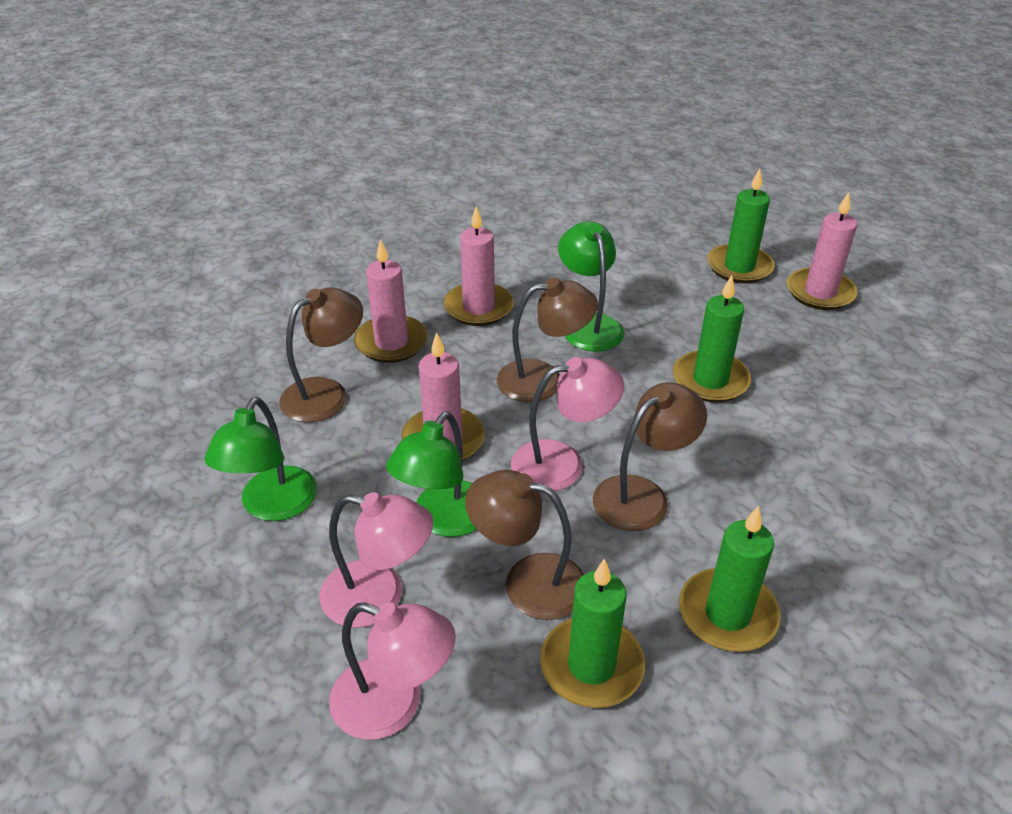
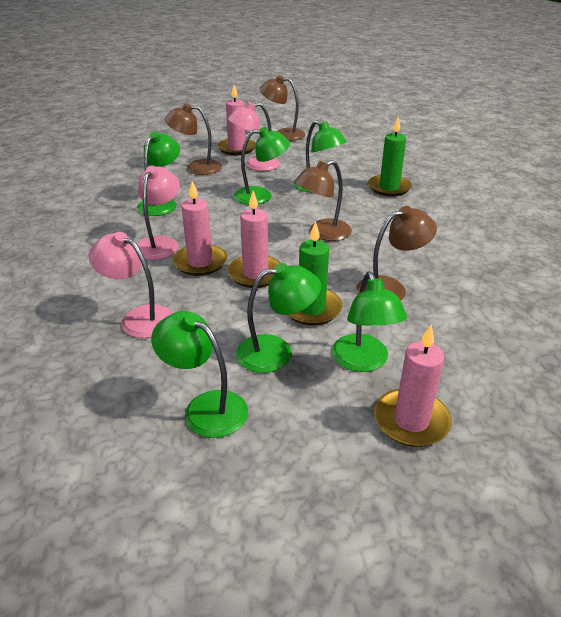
green candle: [540,559,645,708] [673,275,751,403] [679,506,781,652] [707,169,774,284] = 4 -> [288,221,343,325] [368,117,412,197] = 2
green lamp: [204,397,317,521] [386,411,476,537] [558,221,624,352] = 3 -> [137,131,180,216] [151,311,248,438] [234,127,290,205] [236,263,321,373] [294,120,347,193] [332,271,407,372] = 6

